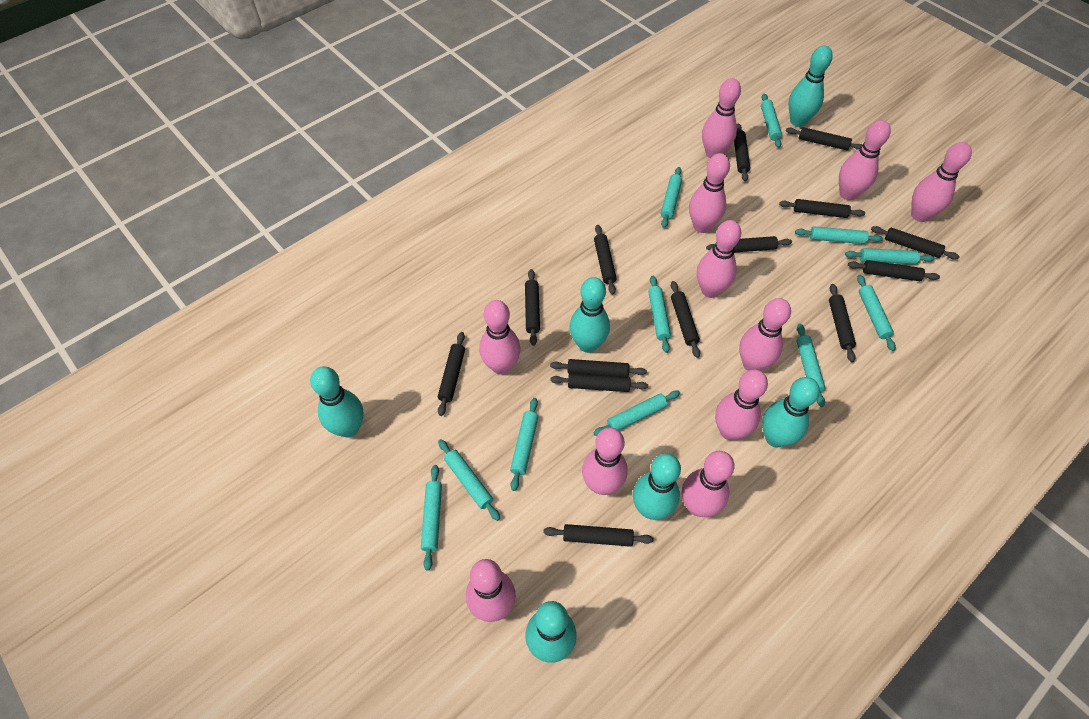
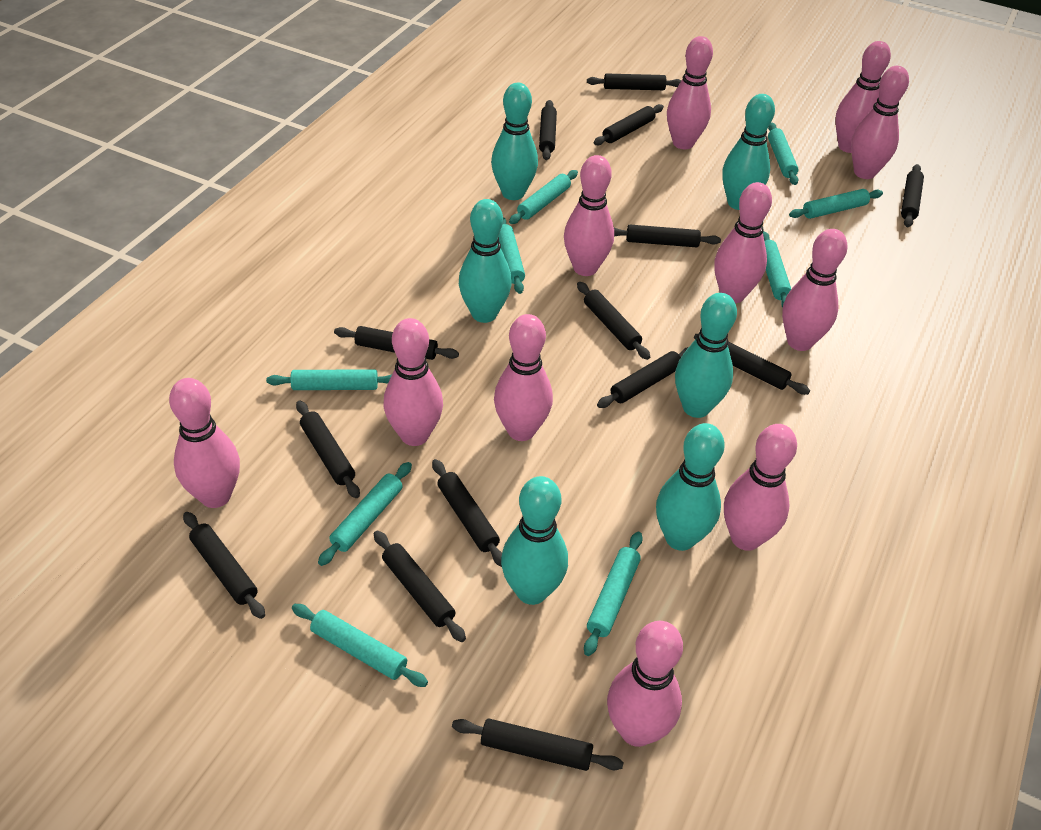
turquoise rolling pin: [421,465,442,571] [438,439,500,521] [510,398,538,491] [593,390,680,436] [648,276,671,353] [661,167,682,228] [761,93,782,148] [795,226,883,244] [796,323,825,407] [845,248,935,264] [857,275,896,351] = 11 -> [266,369,392,390] [292,604,428,687] [318,462,412,566] [498,217,525,294] [509,170,578,224] [584,532,643,656] [763,231,791,308] [768,122,798,185] [789,189,883,219] = 9

